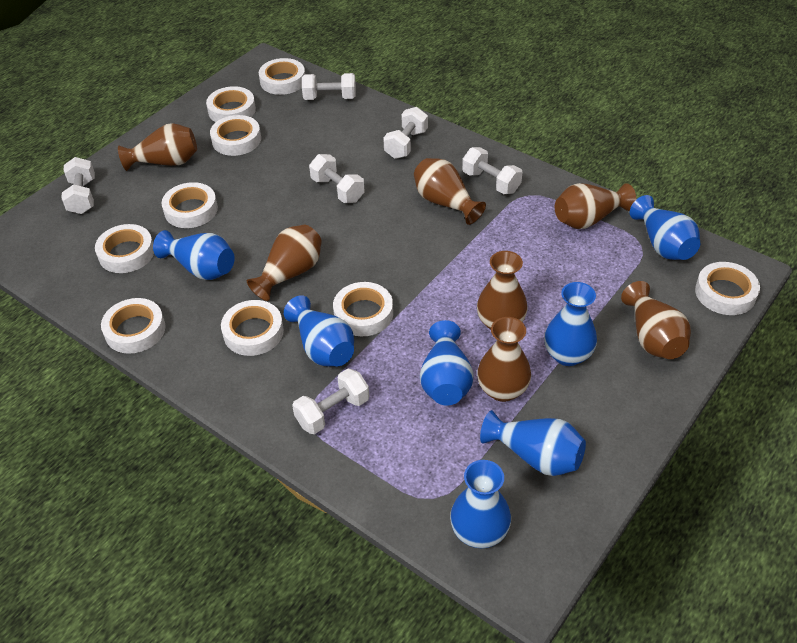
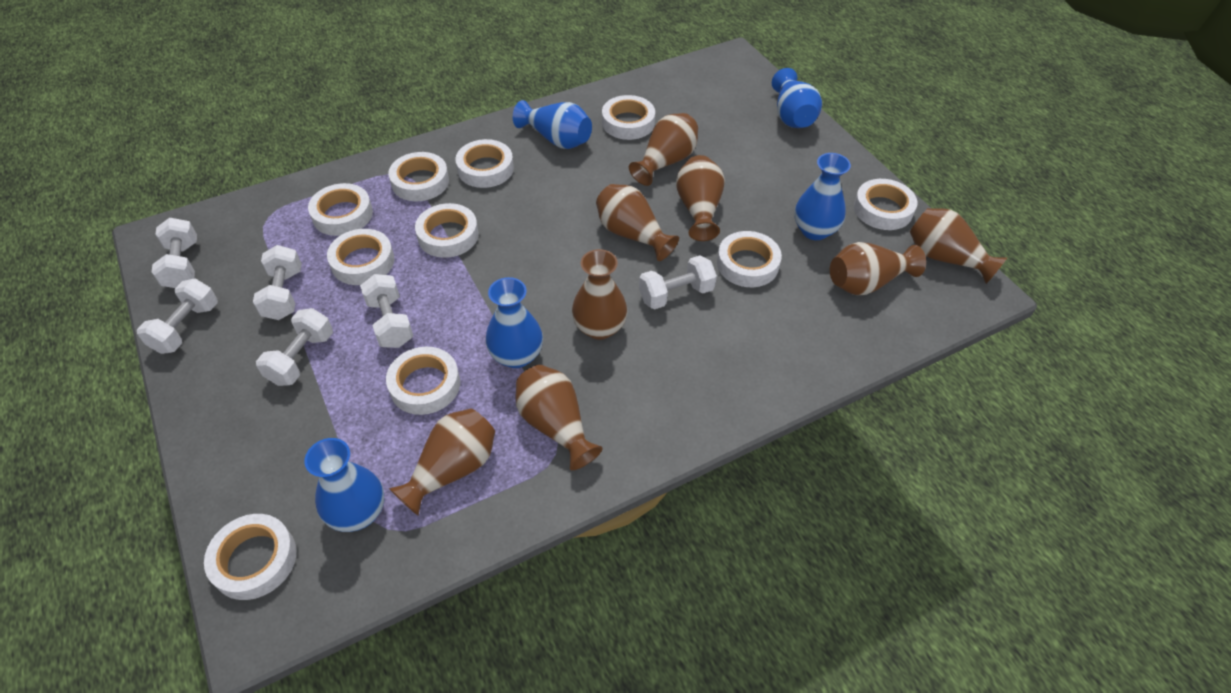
blue vase: [153,230,235,280] [284,295,354,367] [420,320,473,406] [450,460,511,548] [480,410,586,476] [544,282,597,366] [630,195,700,260] = 7 -> [304,438,385,532] [486,277,543,368] [513,100,592,149] [772,68,822,128] [794,153,851,240] = 5
brown vase: [118,123,197,171] [247,224,322,301] [414,158,486,225] [477,251,528,330] [477,317,531,402] [555,183,636,229] [621,281,691,359] = 7 -> [389,408,495,516] [516,365,603,470] [572,249,627,340] [596,184,679,261] [629,113,698,186] [676,155,725,241] [830,242,926,295] [910,208,1008,284] = 8
white tape: [95,224,154,273] [101,298,166,354] [162,182,218,228] [206,86,256,122] [210,115,261,156] [221,300,284,356] [259,58,305,95] [333,282,393,336] [695,262,760,315] = 9 -> [204,514,296,600] [308,183,373,236] [327,229,394,285] [386,347,460,415] [388,152,449,201] [415,203,479,258] [455,139,514,188] [602,95,655,140] [717,231,782,287] [854,179,917,230] = 10

